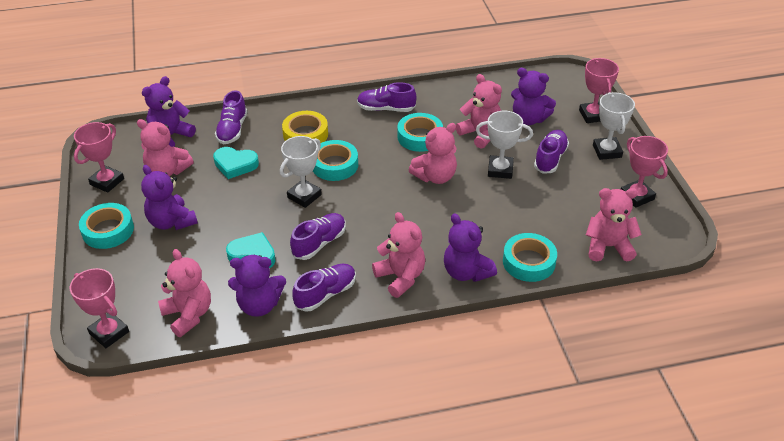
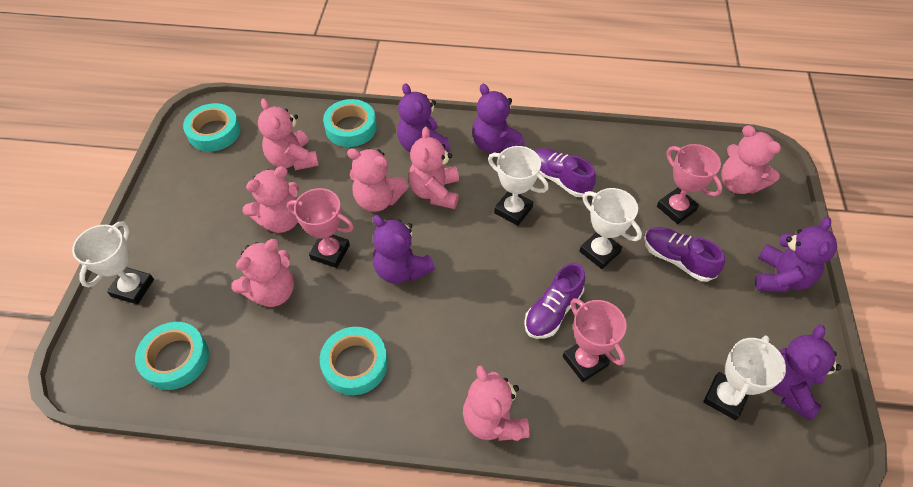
pink teddy bear: [137,119,194,176] [158,249,211,337] [372,212,425,298] [409,123,457,184] [456,74,502,148] [586,188,642,262] = 6 -> [231,239,294,307] [242,166,299,233] [258,98,319,170] [347,148,408,212] [409,127,459,209] [463,365,529,441] [721,125,781,194] = 7
pink trophy: [70,268,129,348] [74,122,124,193] [579,58,619,123] [621,136,668,208] = 4 -> [287,188,354,268] [563,298,627,382] [657,144,723,224] = 3
purple shoe: [215,90,247,144] [290,213,346,260] [292,263,356,312] [357,82,417,112] [534,130,569,174] = 5 -> [524,263,585,339] [535,148,596,197] [644,227,725,282] = 3
turquoise heart: [213,147,259,179] [226,232,276,268] = 2 -> none = 0
white trophy: [280,136,322,208] [476,111,533,179] [593,92,635,160] = 3 -> [72,222,154,304] [488,146,549,226] [579,188,642,269] [703,336,786,420] = 4
yellow tape: [282,111,328,143] = 1 -> none = 0

